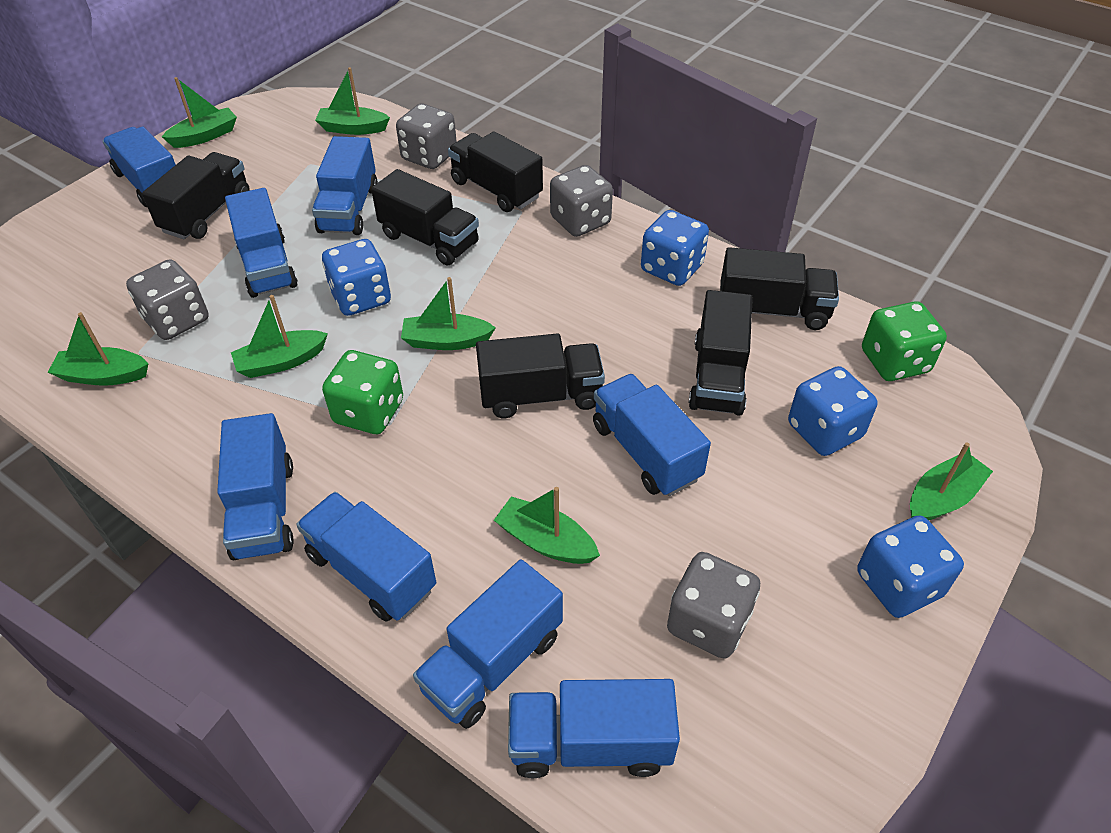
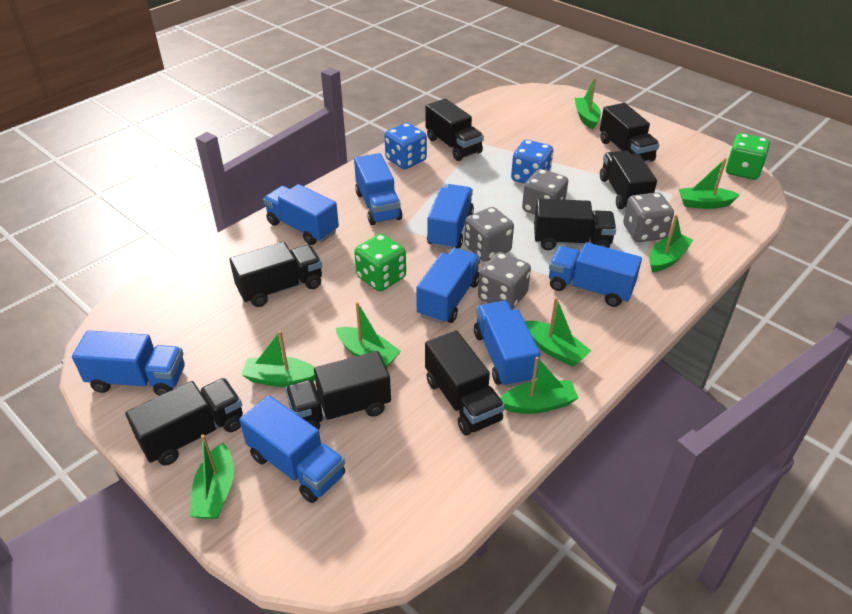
black truck: [142,152,250,240] [371,169,479,266] [448,131,543,212] [476,334,605,418] [688,290,753,416] [720,247,839,330] = 6 -> [125,378,243,466] [229,242,322,307] [285,351,391,430] [425,99,484,161] [425,330,505,435] [534,199,616,250] [600,103,660,162] [600,151,657,209] = 8
blue dice: [322,239,391,316] [641,210,709,286] [788,366,877,456] [857,515,964,618] = 4 -> [384,123,427,169] [511,140,553,184] = 2
green boat: [48,312,148,386] [162,77,237,148] [231,295,328,378] [315,67,390,135] [401,277,496,350] [494,487,600,564] [910,442,993,520] = 7 -> [190,434,234,519] [241,331,315,387] [336,302,401,368] [500,357,578,414] [525,297,591,367] [575,78,601,129] [649,215,693,272] [679,158,740,209] = 8

